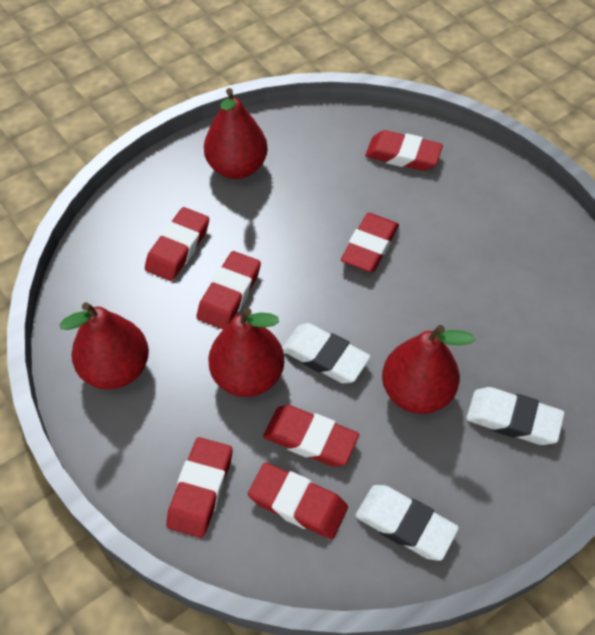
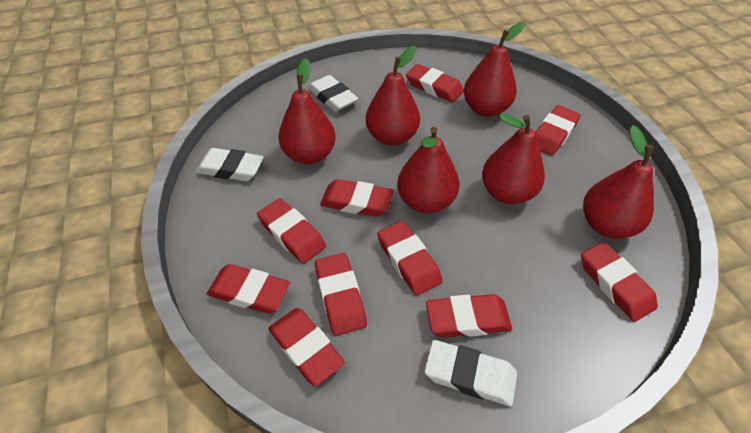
red eraser: [145,207,209,281] [166,437,232,538] [196,251,261,329] [248,462,348,539] [263,405,359,467] [341,213,399,272] [365,130,443,171] = 7 -> [207,264,290,313] [257,198,326,264] [268,308,345,386] [315,253,367,336] [320,179,393,217] [377,221,443,296] [406,64,464,103] [426,294,512,337] [535,105,581,156] [581,242,658,322] = 10
red pear: [60,302,149,390] [204,88,268,179] [208,308,284,397] [382,325,475,414] = 4 -> [278,58,336,164] [366,46,420,146] [397,127,459,213] [464,22,525,117] [482,113,545,204] [583,125,654,239] = 6

